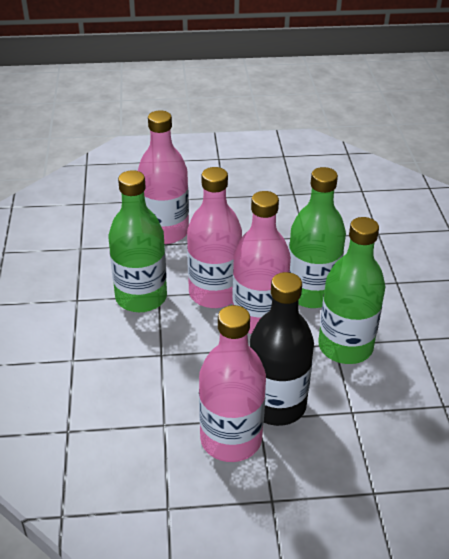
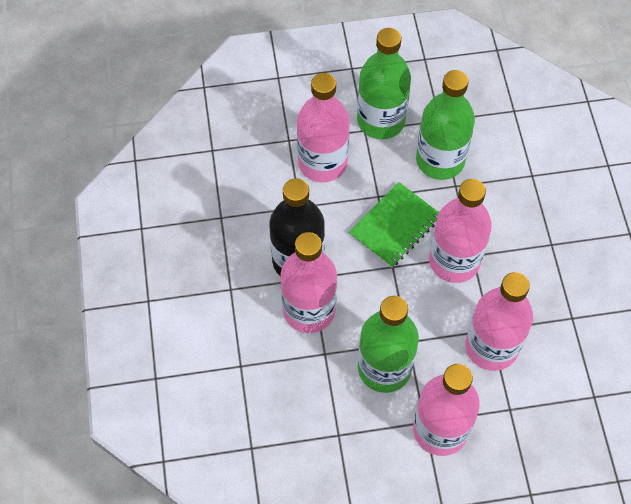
green notebook: none = 0 -> [349,182,439,268] = 1
pink bottle: [138,110,189,244] [187,167,242,308] [199,305,266,462] [232,191,291,334] = 4 -> [281,232,337,333] [297,73,350,182] [413,364,480,456] [429,179,492,283] [465,272,533,371] = 5

